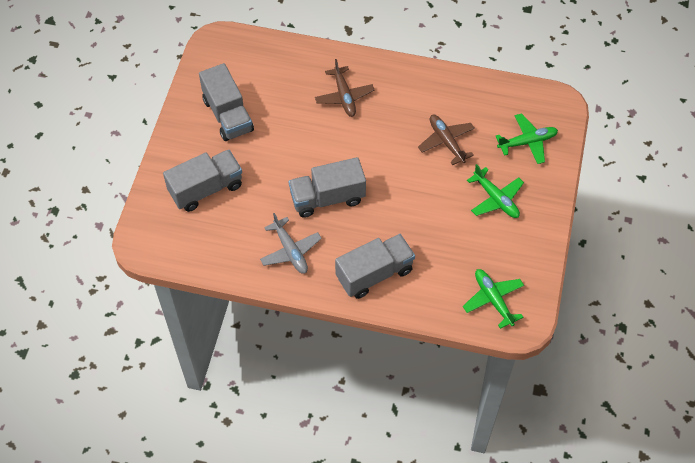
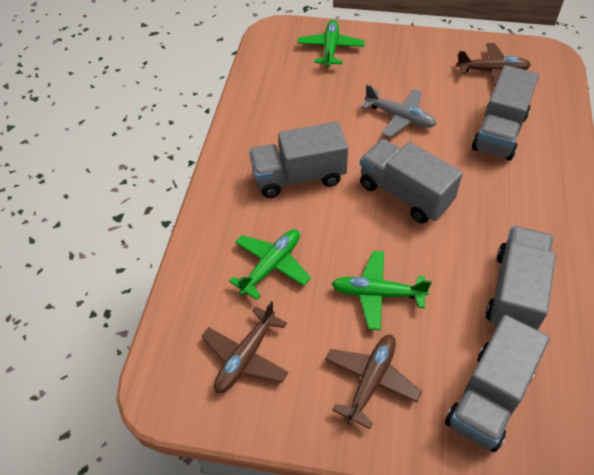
brown plane: [315,59,374,117] [418,115,475,165] = 2 -> [201,301,289,393] [325,335,422,429] [456,43,531,86] = 3
grey truck: [163,150,242,212] [199,63,254,141] [289,157,366,218] [335,234,415,299] = 4 -> [249,122,348,198] [360,139,463,223] [445,315,550,452] [472,65,539,161] [486,226,556,330] = 5

